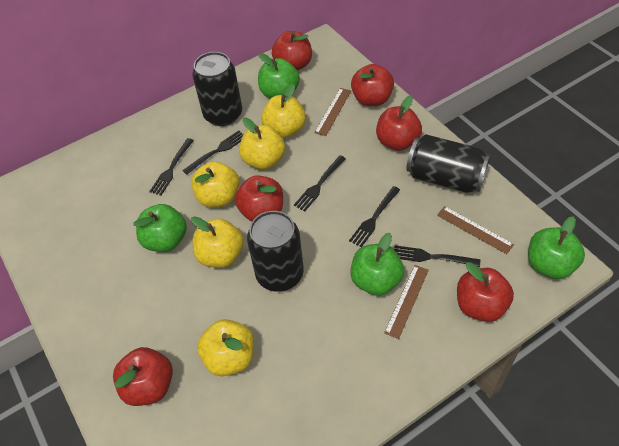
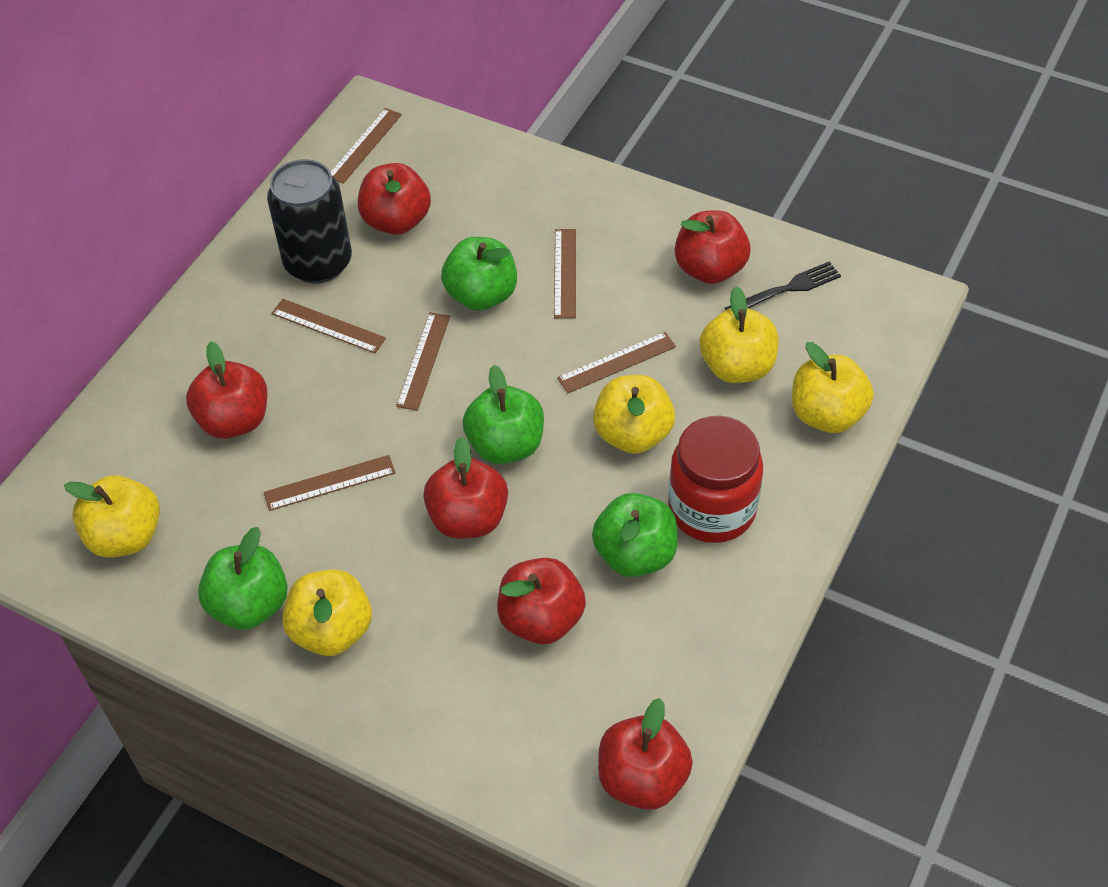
black can: [192,52,242,126] [247,211,304,292] [406,134,491,193] = 3 -> [267,159,352,283] = 1
black fork: [149,138,194,195] [182,131,243,175] [294,155,346,211] [349,186,400,247] [394,245,480,267] = 5 -> [725,262,841,310] = 1
brown ruler: [315,88,351,136] [384,265,429,339] [437,206,514,254] = 3 -> [264,455,396,511] [271,299,386,353] [331,108,402,184] [396,312,450,411] [554,229,576,318] [557,332,676,394] = 6
red jar: none = 0 -> [668,416,763,543] = 1

